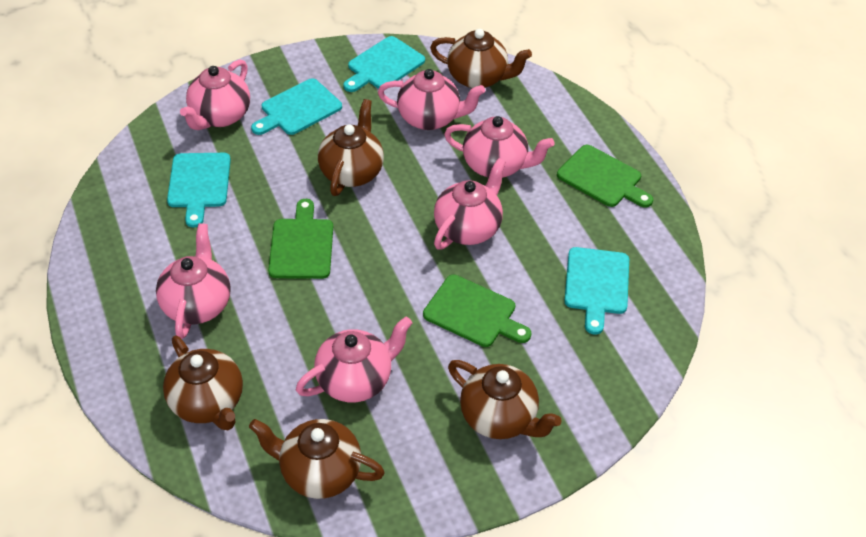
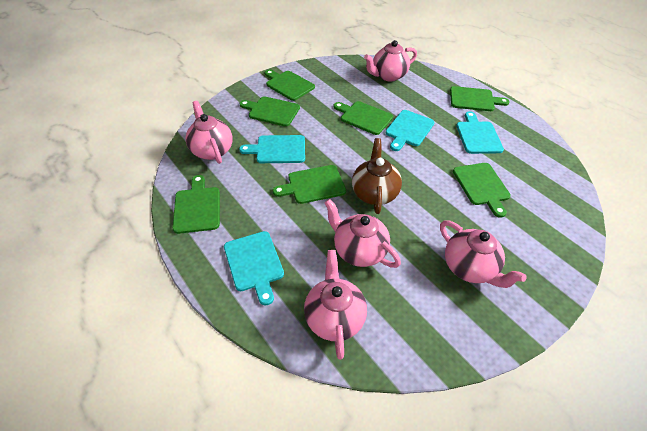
brown teapot: [163,336,243,430] [249,419,385,499] [318,99,384,196] [430,29,532,88] [448,360,562,439] = 5 -> [352,138,402,214] = 1
green cutting board: [268,199,333,279] [423,274,532,347] [557,145,653,208] = 3 -> [173,175,220,234] [239,96,300,127] [265,70,315,101] [273,165,346,204] [334,101,393,135] [450,86,509,111] [453,163,511,218] = 7
pink teapot: [156,223,231,339] [180,59,250,130] [296,317,412,403] [378,69,485,130] [434,158,506,250] [444,116,555,178] = 6 -> [185,101,233,164] [304,250,367,360] [325,199,401,268] [364,40,417,81] [440,220,527,288] = 5

